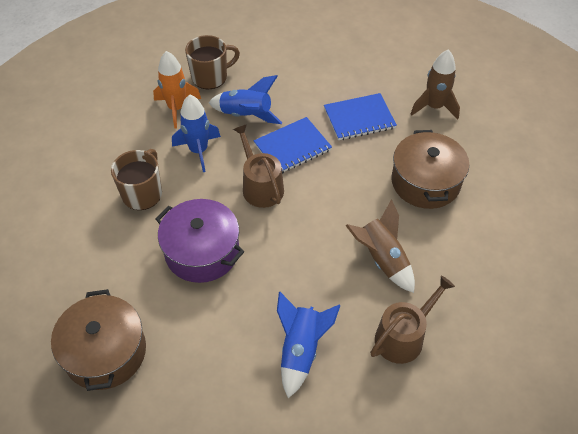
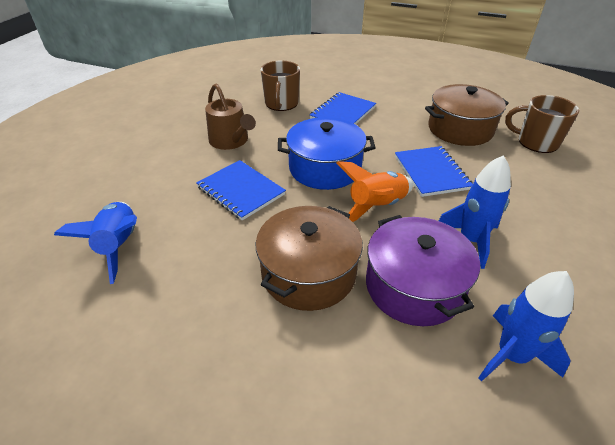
blue notebook: [254,117,332,173] [324,93,397,140] = 2 -> [196,160,286,221] [310,92,376,125] [395,146,473,197] = 3
blue pot: none = 0 -> [278,117,376,190] = 1
brown rocket: [346,199,415,293] [411,50,460,119] = 2 -> none = 0
brown watering can: [233,124,284,208] [370,276,455,364] = 2 -> [205,83,256,150] = 1

